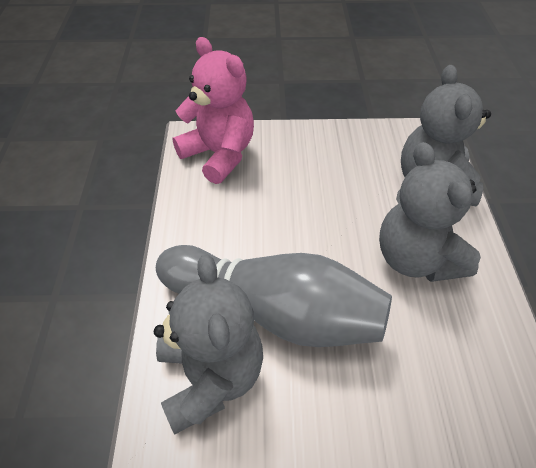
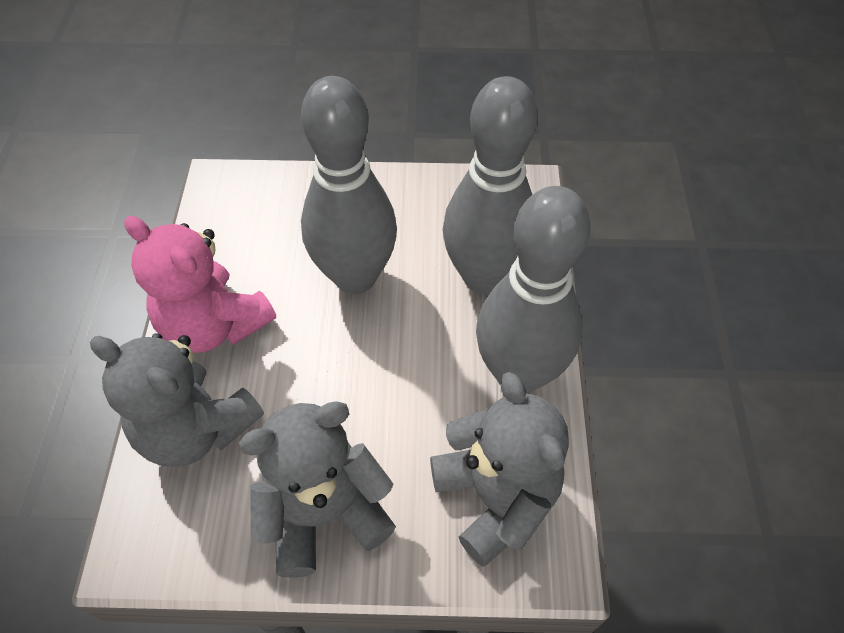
grey bowling pin: [156,245,392,347] = 1 -> [301,76,397,294] [443,76,538,294] [476,186,591,394] = 3

